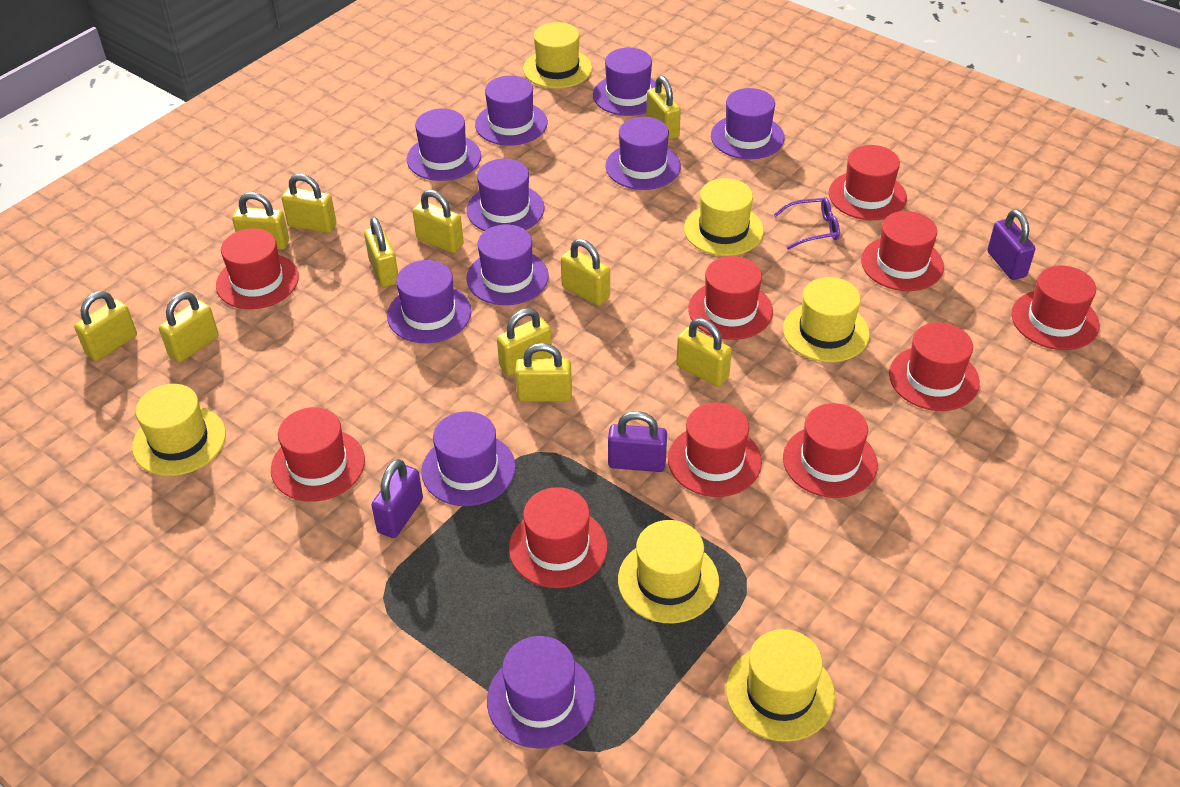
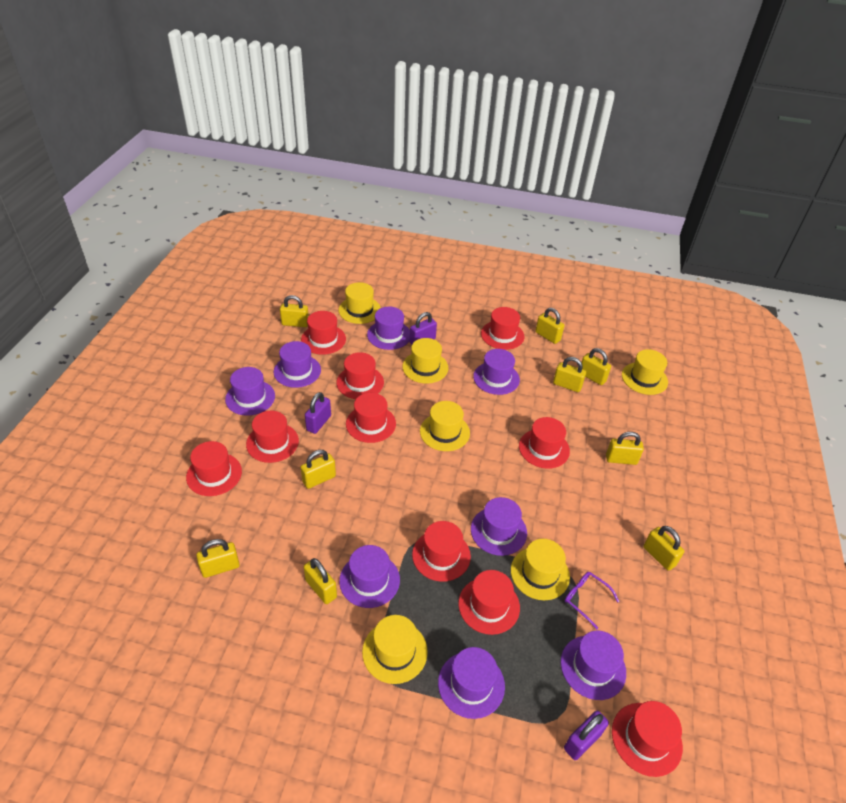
purple hat: [387,260,471,343] [407,108,481,181] [421,411,516,506] [466,225,549,305] [467,159,544,231] [475,75,547,146] [487,636,595,749] [593,48,656,116] [606,117,681,190] [711,88,785,159] = 10 -> [225,367,275,416] [274,341,321,388] [339,545,400,608] [367,307,410,350] [438,647,505,719] [471,497,527,556] [473,349,520,395] [561,631,626,700] = 8
yellow padlock: [74,291,137,361] [159,292,219,363] [232,192,289,250] [282,174,336,233] [364,217,398,287] [413,190,464,253] [497,308,552,376] [515,343,572,402] [561,239,610,306] [646,76,681,140] [676,318,732,387] = 11 -> [196,539,240,578] [280,295,309,327] [301,450,336,489] [304,558,337,604] [535,308,564,344] [553,357,586,392] [581,348,611,385] [606,432,644,465] [643,526,684,571] = 9

